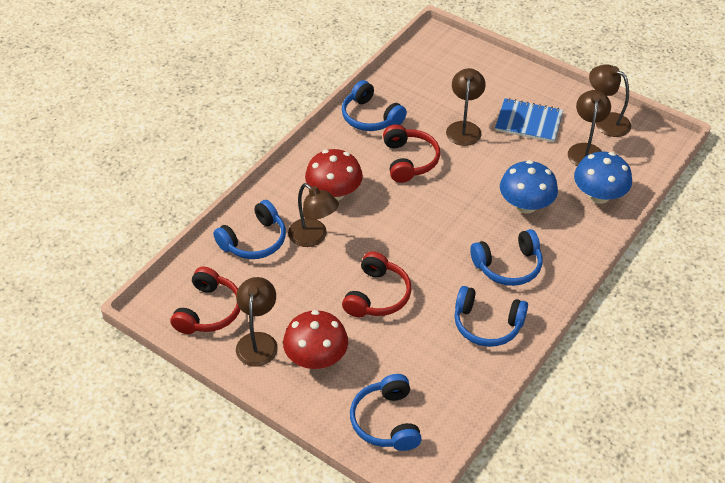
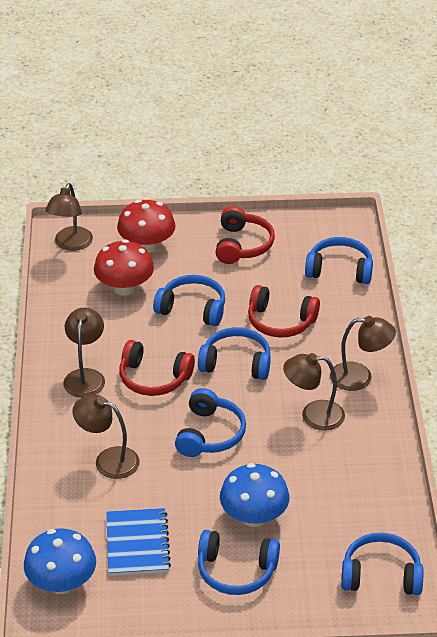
blue headphones: [213,200,286,259] [342,80,407,131] [350,374,422,451] [454,286,528,347] [470,229,543,286] = 5 -> [153,275,225,327] [175,388,246,457] [198,327,271,380] [198,530,280,595] [305,237,373,284] [341,533,423,595] = 6

